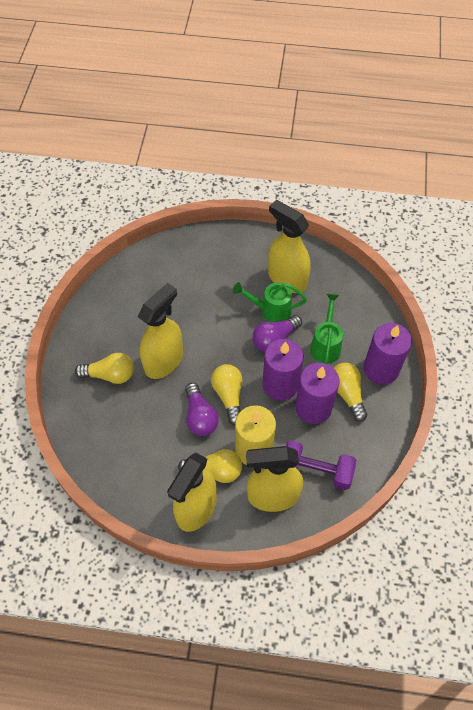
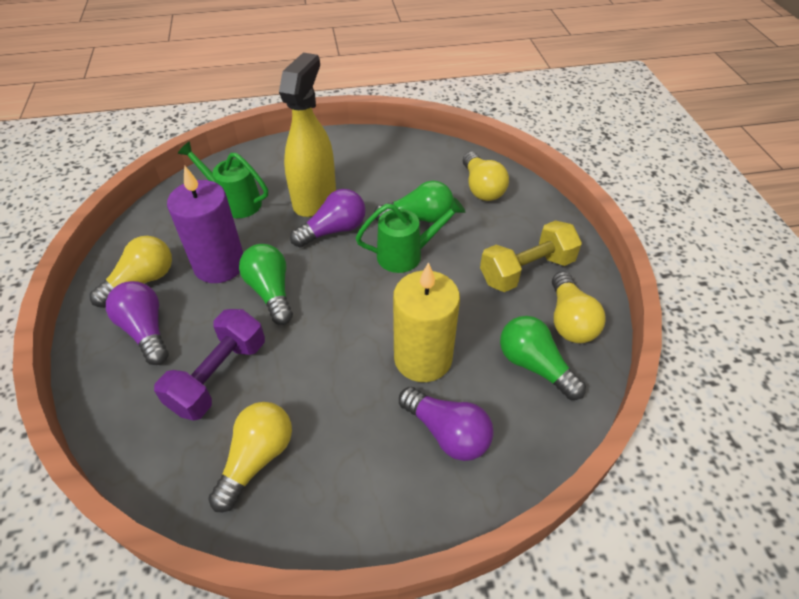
green light bulb: none = 0 -> [239,244,293,325] [374,181,453,223] [500,316,586,400] = 3
purple candle: [263,339,303,401] [295,362,340,424] [364,323,412,385] = 3 -> [167,165,243,283] = 1
purple light bulb: [185,383,219,436] [253,315,302,352] = 2 -> [106,281,168,365] [290,189,366,247] [399,387,494,461] = 3
yellow dumbbell: none = 0 -> [480,220,582,292] = 1
yellow spray bottle: [138,283,183,379] [167,453,217,532] [246,446,303,512] [268,200,311,293] = 4 -> [279,53,336,217] = 1

